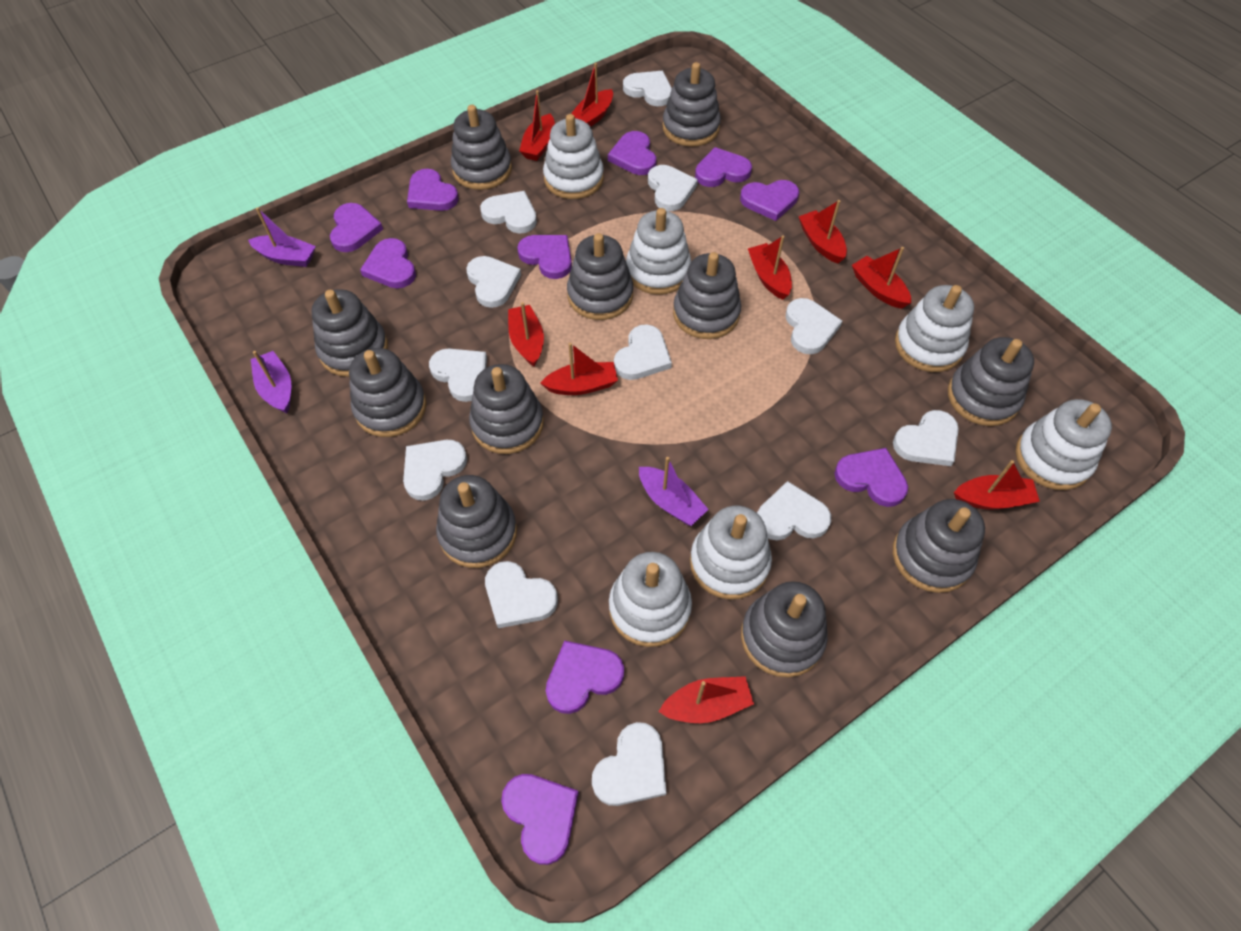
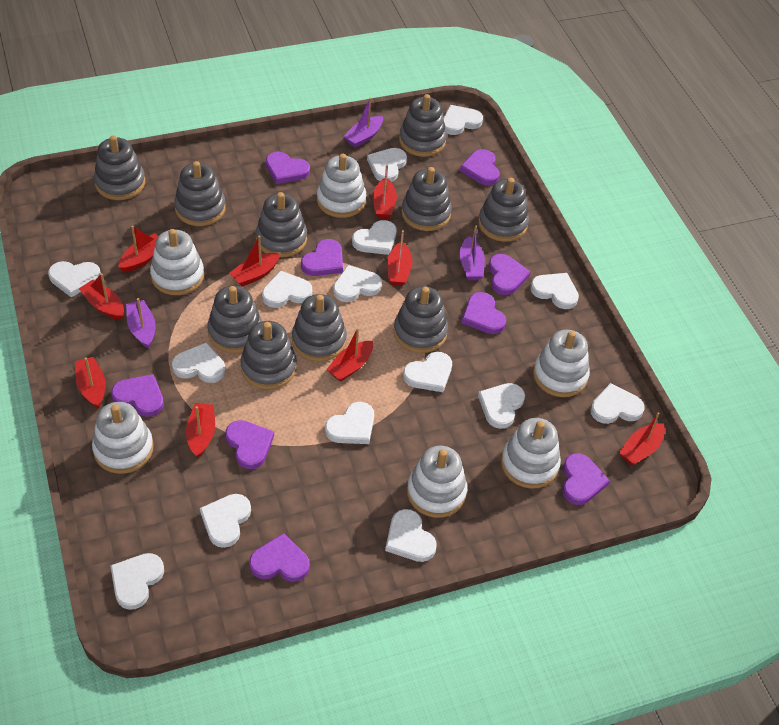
grey stacking toy: [311,289,388,377] [349,348,427,437] [436,475,517,568] [451,105,512,190] [469,364,544,454] [567,233,633,320] [662,62,721,147] [673,252,741,339] [741,581,828,677] [893,499,985,593] [948,337,1034,426] = 11 -> [94,135,145,200] [174,161,226,226] [207,286,262,353] [240,321,297,389] [256,192,307,258] [292,294,347,362] [393,286,448,353] [399,94,447,157] [401,167,452,231] [478,178,529,242] = 10
purple heart: [330,203,383,252] [360,238,416,288] [407,169,459,211] [501,774,579,865] [517,235,572,279] [546,640,624,714] [608,131,656,175] [695,147,752,187] [740,180,799,221] [834,448,908,507] = 10 -> [111,374,164,417] [225,420,274,469] [249,533,310,582] [266,151,310,184] [301,239,343,276] [460,149,500,185] [461,292,506,334] [488,254,531,295] [562,453,610,505] = 9
white heart: [403,440,467,501] [429,348,487,402] [466,256,521,308] [480,191,537,234] [485,561,558,628] [592,722,666,806] [614,325,672,380] [623,71,672,106] [648,165,698,211] [757,481,831,540] [786,298,842,354] [893,410,959,466] = 12 -> [48,261,101,297] [110,553,164,610] [172,342,226,383] [200,494,251,548] [262,270,312,308] [325,402,374,444] [333,265,382,302] [352,220,397,255] [367,148,407,182] [385,509,437,562] [403,352,452,392] [444,105,483,135] [478,383,525,429] [530,273,579,309] [591,383,645,424] = 15

